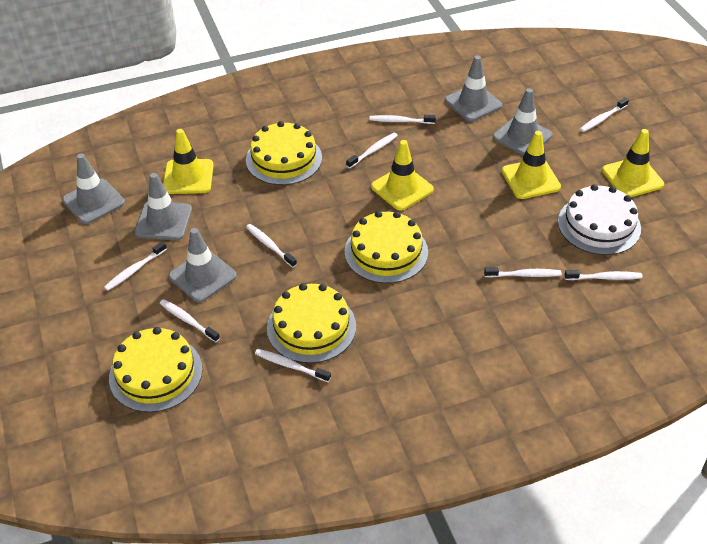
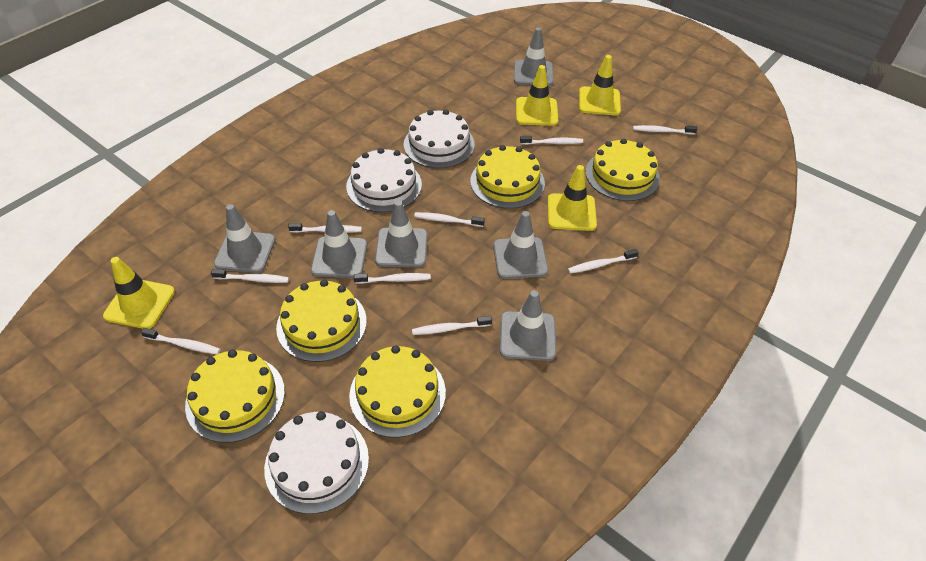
grey traffic cone: [62,153,125,224] [134,173,192,240] [169,228,237,302] [445,55,502,122] [493,88,552,156] = 5 -> [214,204,275,273] [311,210,367,278] [375,200,428,267] [493,211,548,279] [500,290,556,361] [514,27,554,86] = 6
white cake: [558,184,641,255] = 1 -> [264,411,369,514] [346,148,422,212] [404,109,475,168] = 3
yellow cake: [109,327,202,412] [246,121,322,185] [267,283,356,363] [345,211,428,283] = 4 -> [185,350,285,443] [276,279,367,362] [349,345,446,438] [470,145,545,209] [586,138,660,201] = 5

